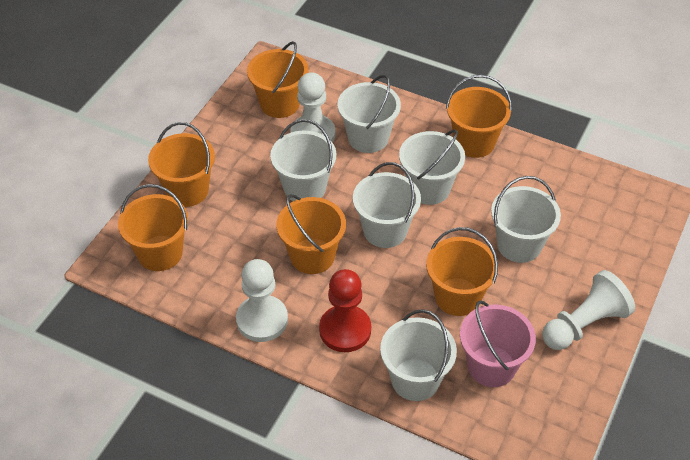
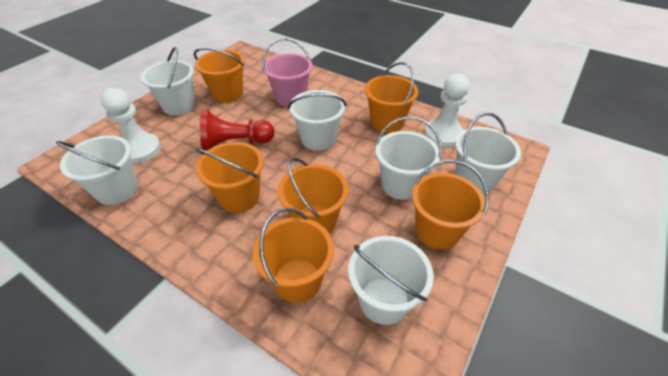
white pawn: [236,259,288,342] [290,72,335,143] [542,270,635,350] = 3 -> [101,88,161,164] [424,74,470,147] = 2

